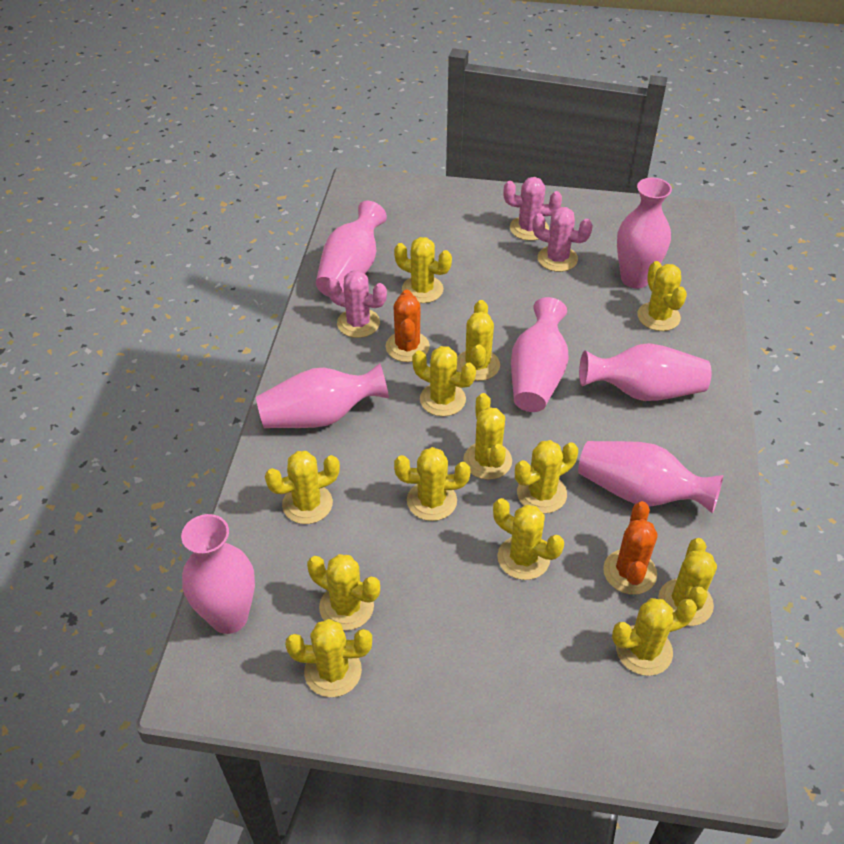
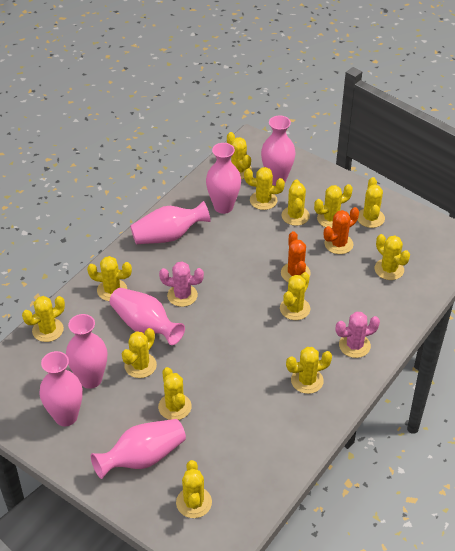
pink cactus: [326,271,387,338] [503,177,562,241] [532,207,593,272] = 3 -> [159,261,204,307] [336,312,380,358] = 2

